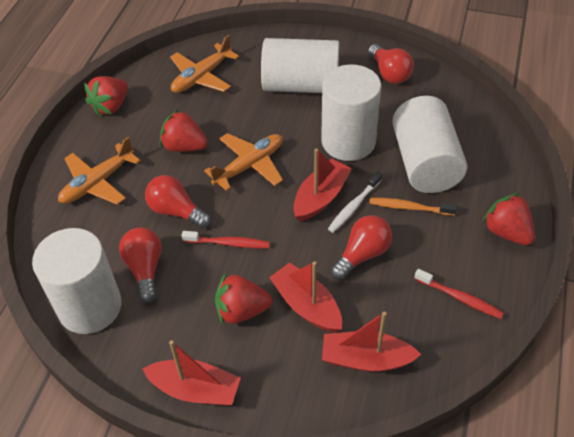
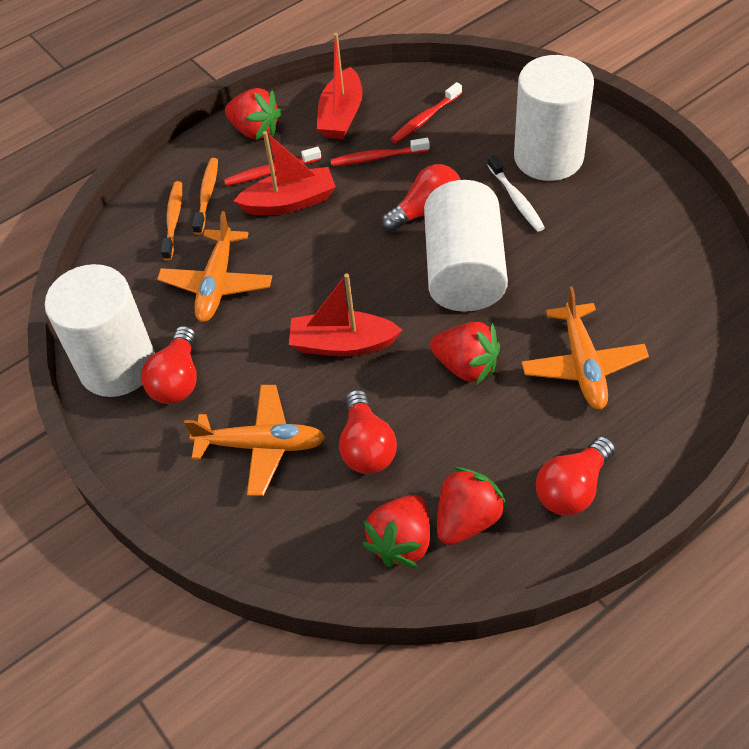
orange toothbrush: [369,198,457,216] = 1 -> [161,181,182,261] [192,158,218,235] = 2
red boat: [143,340,241,406] [269,261,342,333] [293,149,352,222] [322,312,421,372] = 4 -> [234,131,336,215] [289,273,402,356] [317,33,363,139] = 3
red toothbrush: [181,231,270,248] [414,269,503,319] = 2 -> [224,147,321,186] [330,138,430,166] [391,82,462,143] = 3
white cylinder: [32,228,121,334] [261,38,340,93] [321,65,381,161] [392,96,467,193] = 4 -> [45,264,155,397] [424,180,508,312] [514,55,594,181] = 3

